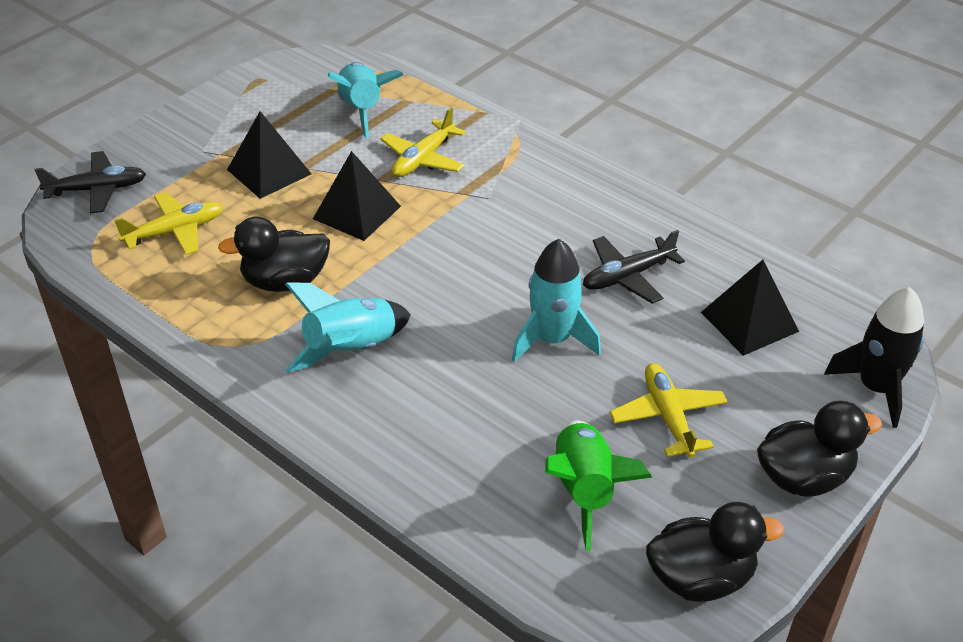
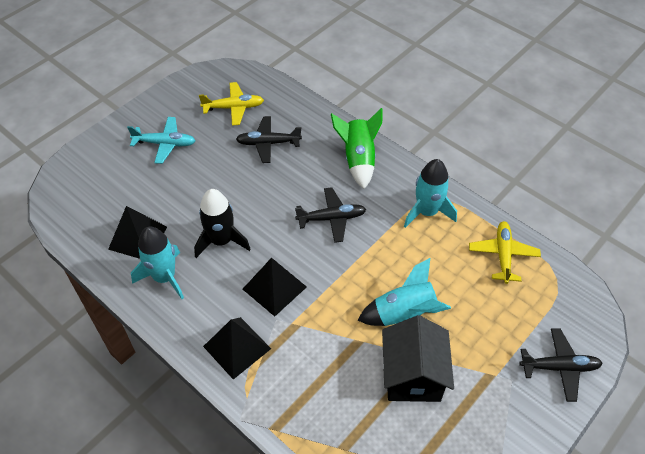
black duck: [218,216,330,292] [646,502,784,602] [757,401,882,497] = 3 -> none = 0
black house: none = 0 -> [382,315,454,402] = 1
black plane: [35,151,146,213] [583,230,685,304] = 2 -> [236,116,302,163] [295,187,366,243] [519,329,603,402] = 3
turquoise plane: none = 0 -> [127,117,195,164] = 1
yellow plane: [114,192,223,255] [380,107,466,177] [610,363,728,458] = 3 -> [199,82,264,126] [469,221,541,284] = 2

